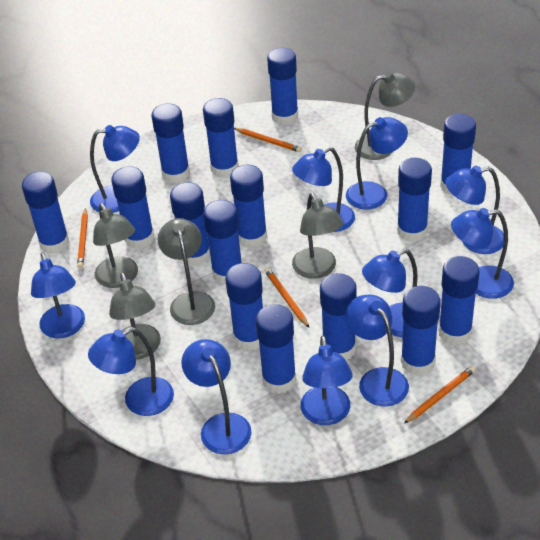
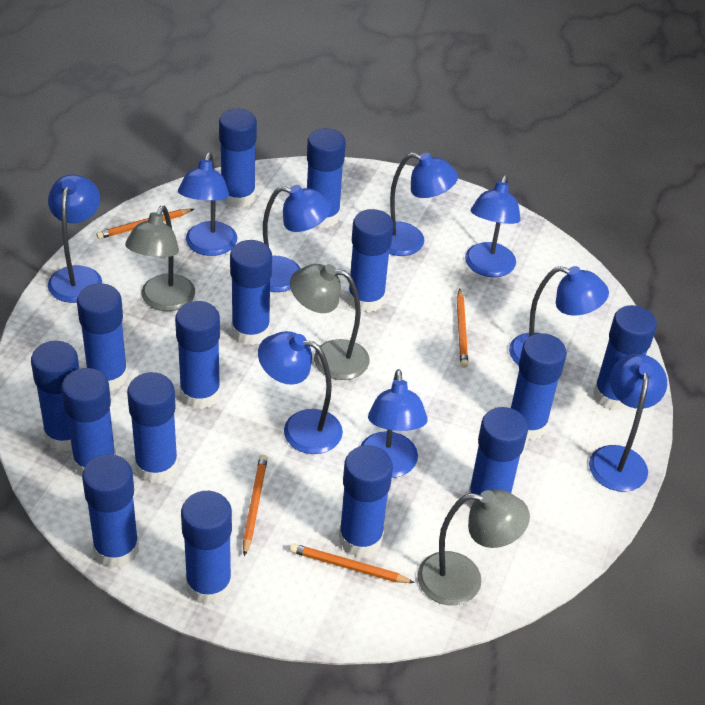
blue lamp: [31,253,85,338] [88,327,174,416] [90,125,140,213] [181,339,251,454] [292,147,355,232] [300,336,353,425] [346,117,408,210] [346,295,409,407] [362,249,418,337] [446,166,504,254] [451,208,514,299] = 11 -> [48,174,102,303] [178,152,237,256] [258,331,343,454] [263,185,331,292] [361,369,428,478] [389,152,458,256] [465,175,521,277] [509,266,609,366] [589,354,667,492] = 9
grey lamp: [93,203,138,288] [109,273,161,359] [158,218,215,325] [292,193,343,279] [355,71,415,160] = 5 -> [125,206,195,311] [290,264,370,380] [417,489,530,605] = 3

